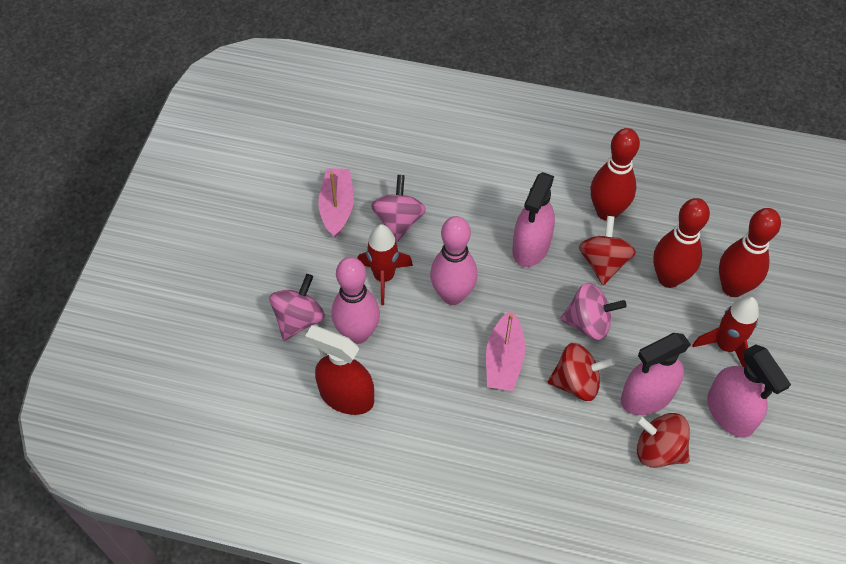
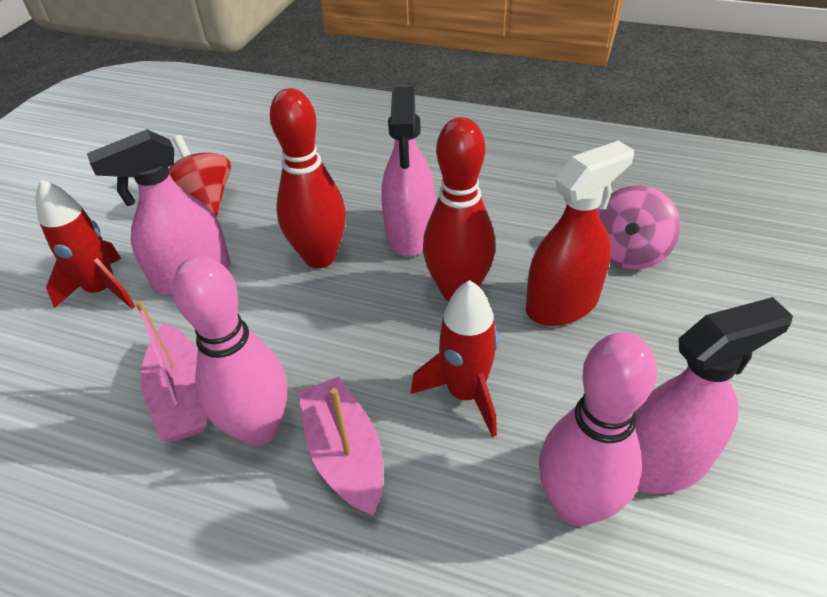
pink spinning top: [270,274,325,341] [371,175,426,242] [561,283,627,340] = 3 -> [597,185,680,270] = 1
red bowling pin: [591,128,640,221] [653,198,710,288] [719,208,781,297] = 3 -> [270,88,346,268] [423,117,495,301] = 2
red spinning top: [548,343,615,401] [579,216,636,285] [635,413,690,468] = 3 -> [168,135,231,217] = 1

